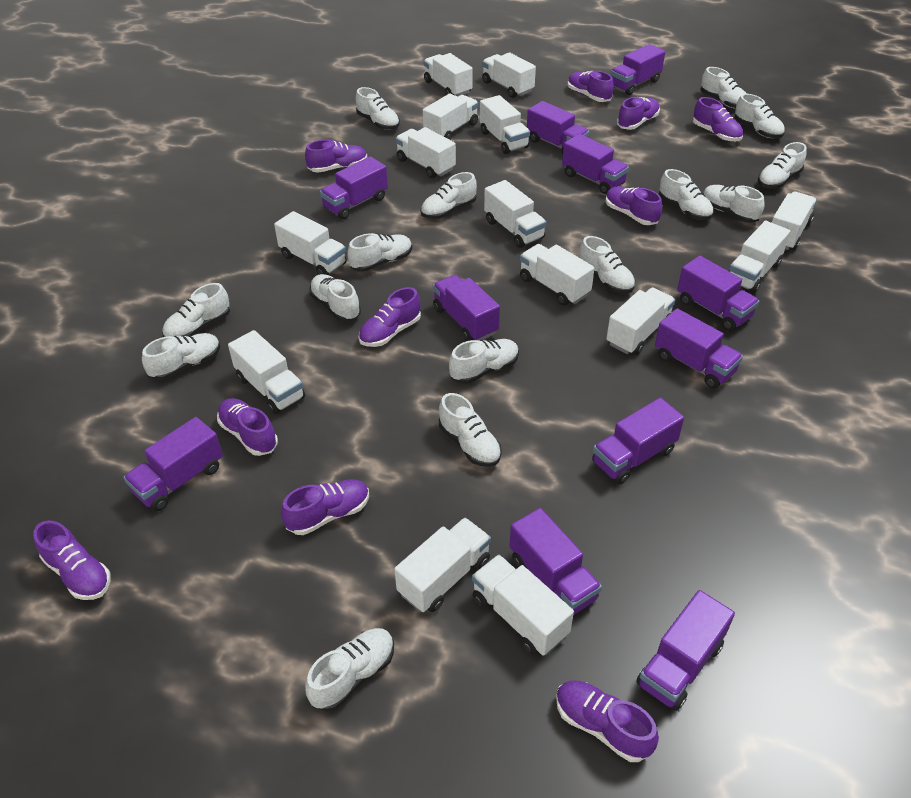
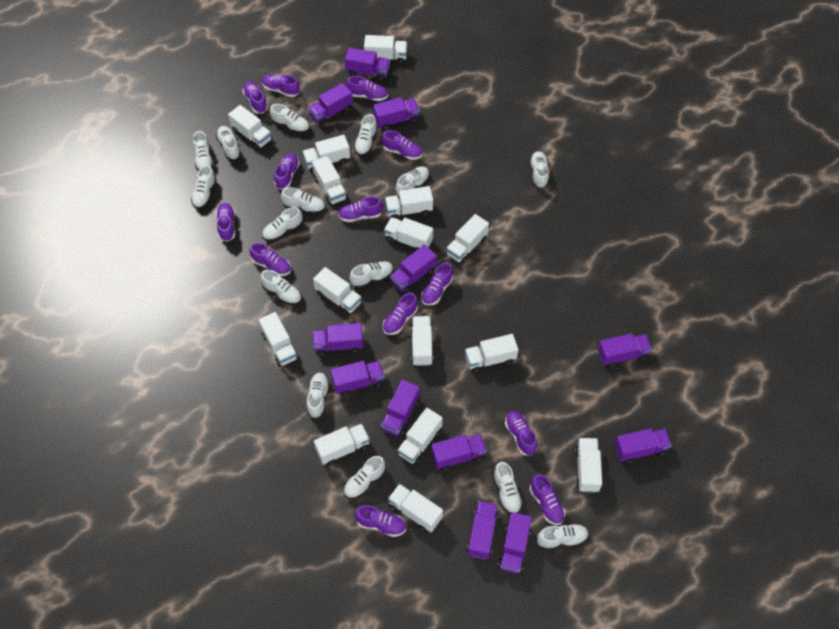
purple shoe: [34,520,111,600] [217,398,278,456] [281,479,369,535] [305,140,367,173] [359,287,421,347] [556,680,659,762] [568,71,614,102] [606,187,662,225] [617,97,660,130] [693,97,743,142] = 10 -> [216,203,235,242] [242,81,268,114] [249,243,291,276] [262,74,300,97] [274,153,300,190] [338,196,383,222] [347,76,388,101] [355,505,406,537] [382,130,422,160] [383,293,418,335] [421,262,453,306] [505,411,537,456] [530,474,565,525] = 13
purple truck: [123,417,223,511] [320,156,388,219] [433,275,500,341] [510,508,602,615] [527,101,589,154] [562,134,629,194] [592,398,684,484] [611,44,665,95] [636,590,735,711] [655,308,743,389] [677,256,759,331] = 11 -> [308,83,353,126] [312,323,363,356] [331,361,385,396] [345,48,390,81] [373,97,420,130] [381,380,420,437] [390,245,437,294] [431,434,487,471] [467,501,499,559] [498,512,532,574] [598,333,652,368] [614,429,672,464] = 12
white truck: [228,330,305,414] [274,211,347,275] [394,518,491,612] [395,127,456,178] [423,53,473,97] [423,94,478,140] [472,555,574,655] [480,95,530,154] [482,52,536,98] [484,180,546,248] [520,244,594,306] [606,287,675,355] [729,221,791,293] [772,192,817,250] = 14 -> [228,105,272,150] [259,312,298,367] [302,135,350,173] [312,156,347,206] [313,267,362,316] [314,424,370,466] [364,35,407,64] [384,217,433,251] [385,186,433,219] [388,484,443,532] [397,407,443,465] [410,316,434,366] [446,214,489,264] [465,334,518,373] [575,438,602,493] = 15

